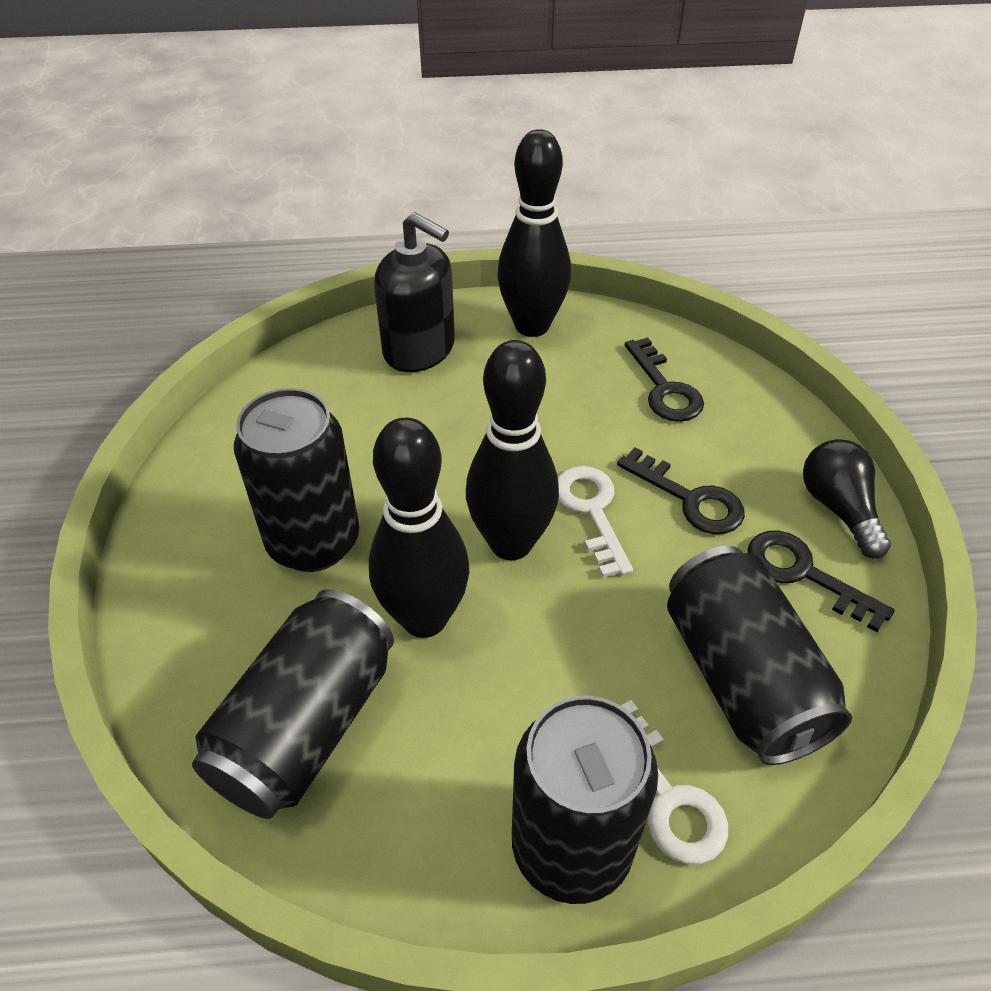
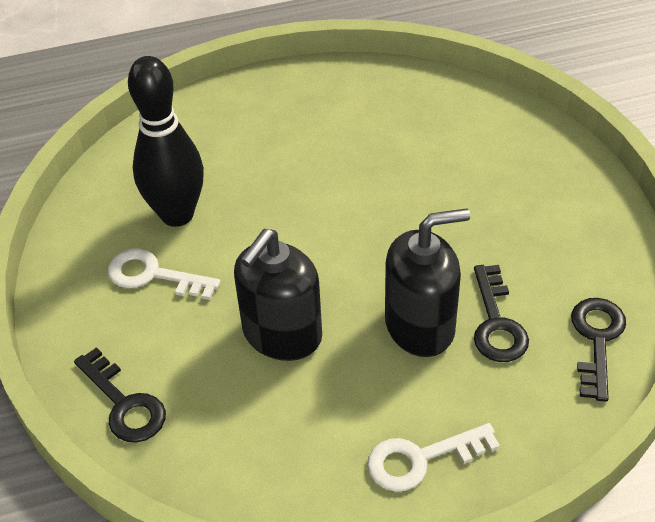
black bowling pin: [369,418,469,638] [466,340,559,560] [497,129,571,337] = 3 -> [128,56,204,227] = 1
black can: [192,589,394,819] [234,388,359,572] [512,696,658,904] [667,546,852,765] = 4 -> none = 0
black light bulb: [803,439,891,559] = 1 -> none = 0
black soap dispenser: [374,212,455,372] = 1 -> [234,229,322,361] [385,208,470,357] = 2

